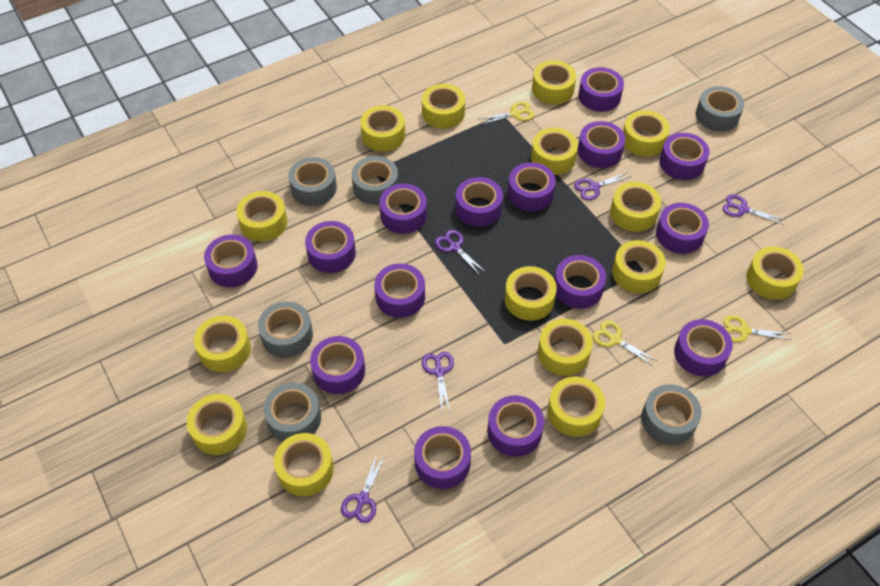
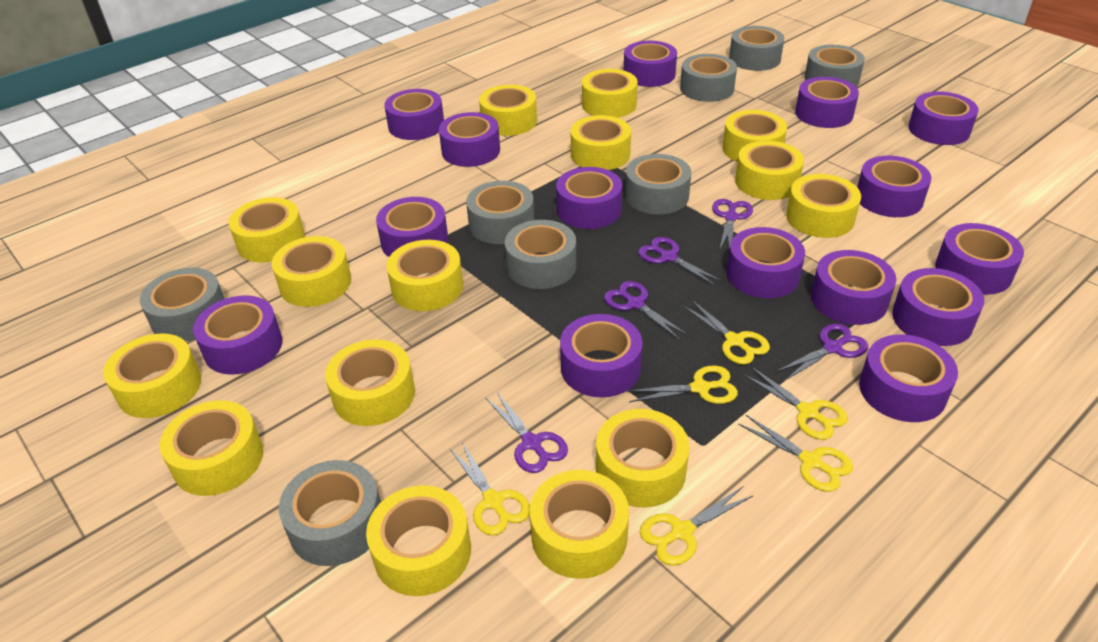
grey tape: [258,302,313,358] [263,383,321,442] [288,157,337,206] [352,156,399,205] [641,384,702,445] [696,86,744,131] = 6 -> [140,268,225,341] [279,460,381,566] [466,181,534,244] [505,220,576,289] [625,154,691,214] [680,54,737,102] [729,26,784,71] [805,45,865,87] = 8
yellow scissors: [478,101,534,125] [593,320,657,367] [723,315,791,342] = 3 -> [450,442,530,536] [626,366,738,404] [640,487,754,565] [683,299,770,365] [738,415,853,492] [743,367,848,440] = 6

